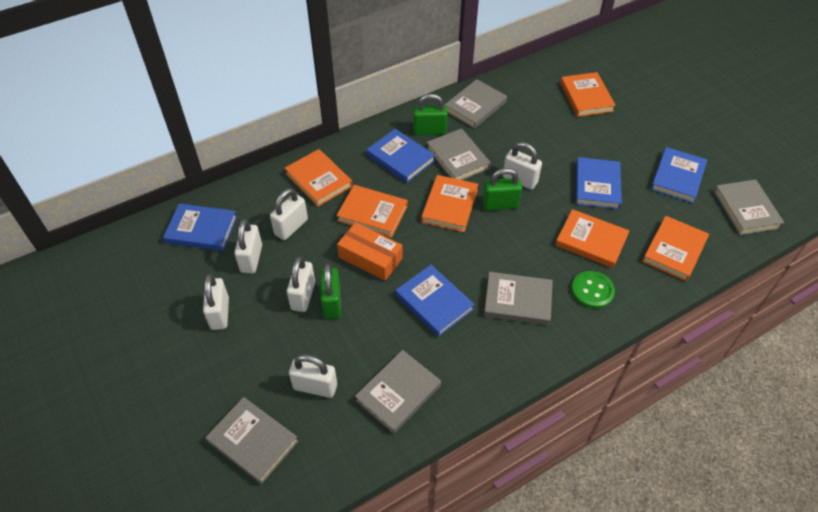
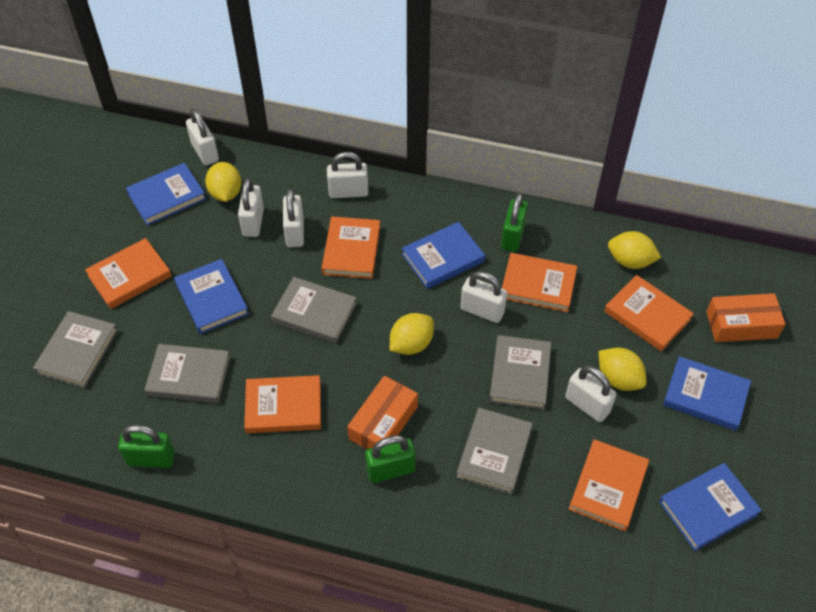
green button: [571,271,615,309] = 1 -> none = 0
grey book: [205,397,298,484] [355,350,441,434] [427,128,491,180] [445,79,507,129] [484,272,553,325] [714,179,784,235] = 6 -> [33,311,118,388] [144,344,230,403] [271,277,357,344] [457,408,533,494] [489,335,551,410] = 5
orange box: [337,222,403,281] = 1 -> [347,376,418,450] [706,293,786,342] = 2
yellow lemon: none = 0 -> [205,162,241,202] [390,313,434,355] [599,348,646,391] [608,231,661,269] = 4

